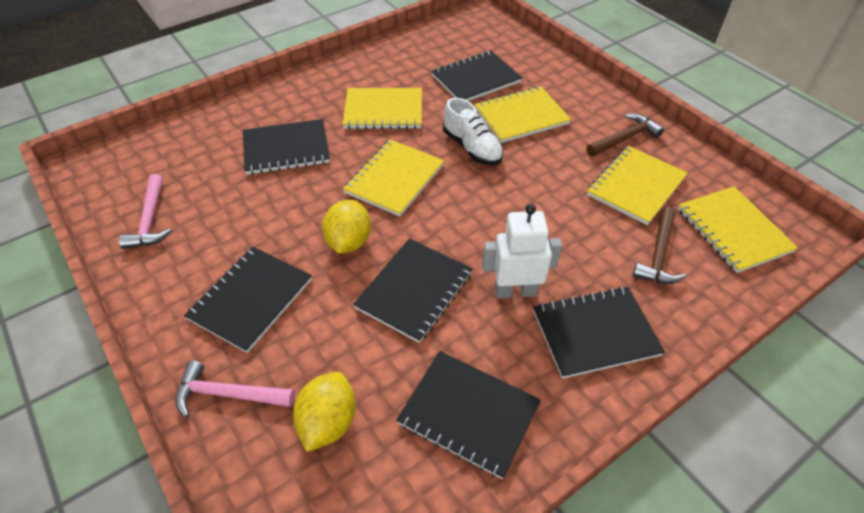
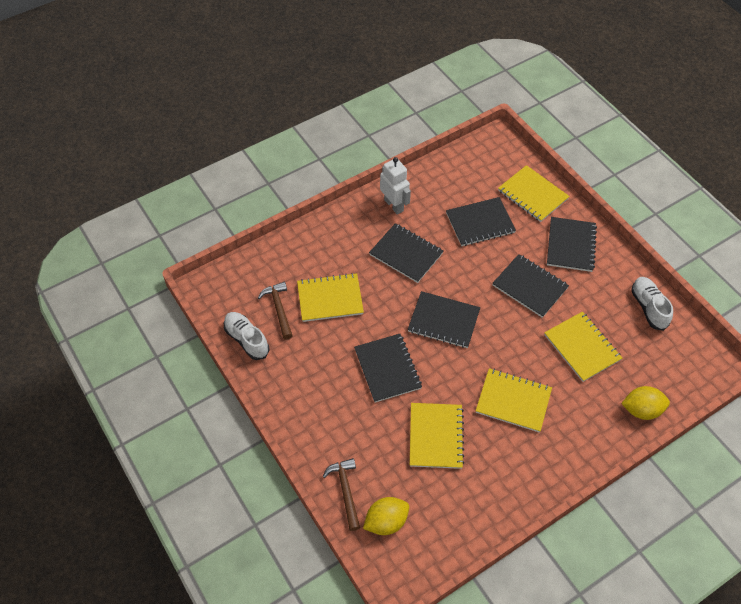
pink hammer: [119,174,171,249] [175,361,295,418] = 2 -> none = 0
white shoe: [443,98,504,165] = 1 -> [224,312,269,360] [631,277,673,331] = 2

